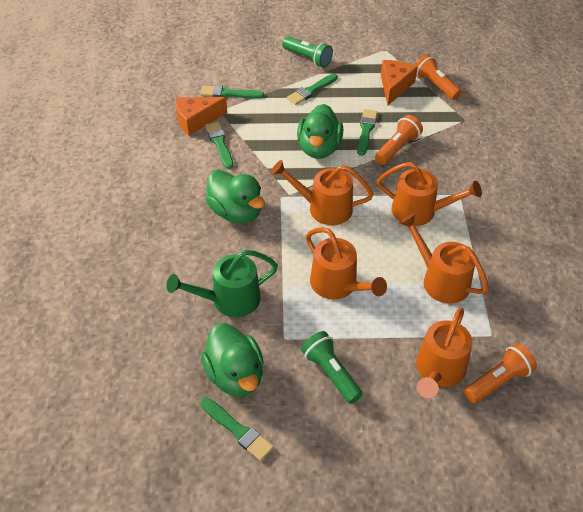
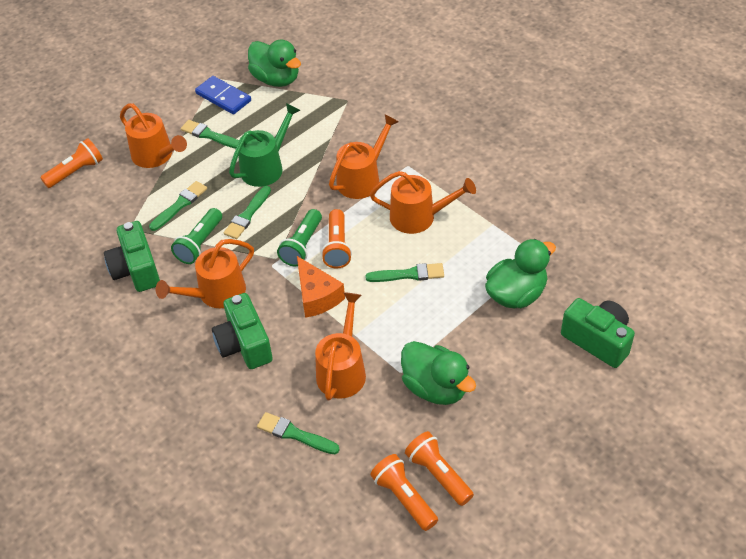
blue domino: none = 0 -> [195,76,251,114] = 1
green camera: none = 0 -> [104,221,160,292] [212,293,273,369] [561,298,635,368] = 3
orange cheese: [175,97,227,136] [381,60,418,105] = 2 -> [297,256,345,318] = 1
orange flashlight: [375,115,423,165] [414,54,462,100] [464,343,537,403] = 3 -> [40,138,103,188] [321,209,352,268] [370,454,438,531] [405,431,474,506] = 4

